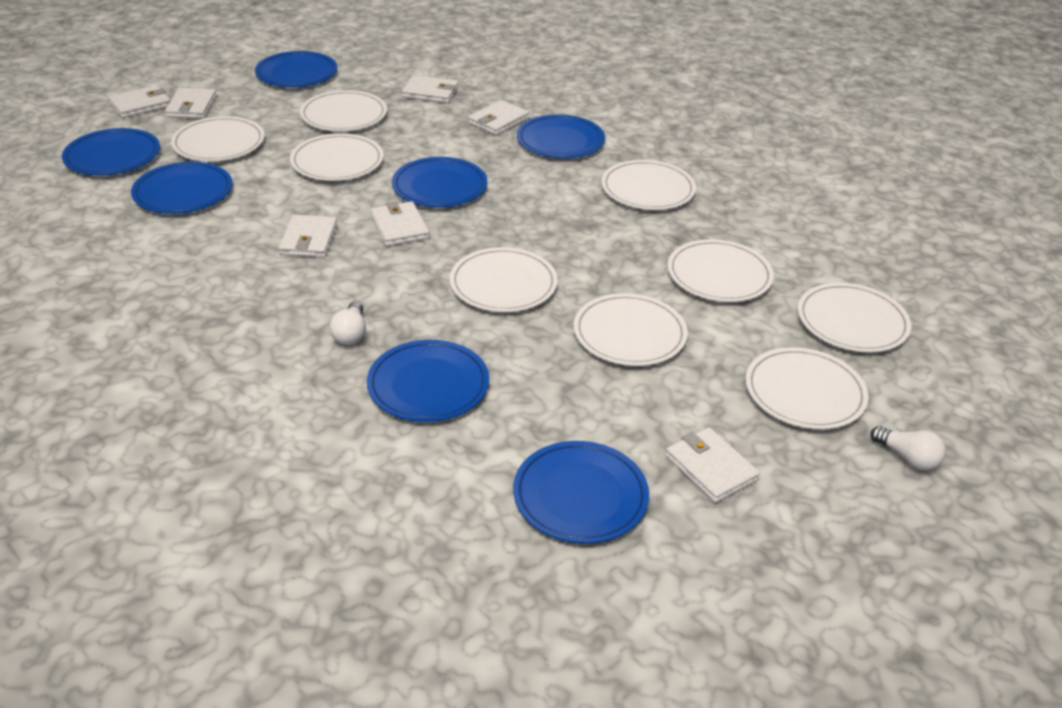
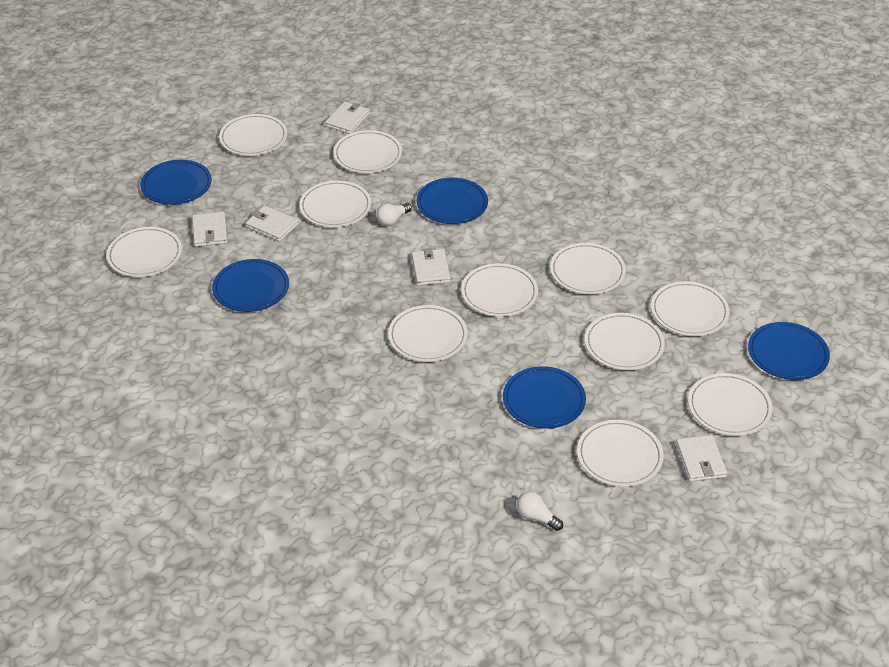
blue plate: [62,128,160,175] [131,162,233,214] [255,51,337,87] [367,340,489,422] [392,157,487,207] [513,441,649,543] [517,114,605,158] = 7 -> [140,160,212,205] [212,259,289,312] [416,178,488,224] [503,366,586,429] [748,322,830,380] = 5
white plate: [171,116,265,161] [290,133,384,181] [300,90,387,131] [450,247,558,312] [574,293,688,366] [601,160,696,210] [667,239,774,302] [746,347,869,429] [798,283,911,352] = 9 -> [106,227,182,277] [219,114,287,156] [299,181,371,227] [333,130,402,173] [388,305,468,362] [461,263,538,317] [550,243,626,294] [577,420,664,487] [585,313,665,370] [651,281,730,336] [688,373,773,436] = 11
white wallet: [108,85,171,118] [165,88,217,119] [279,215,338,257] [371,201,429,246] [402,75,458,103] [468,100,529,135] [665,427,760,503] = 7 -> [192,212,228,247] [245,205,299,242] [325,102,370,134] [411,248,450,286] [676,435,727,482] = 5

